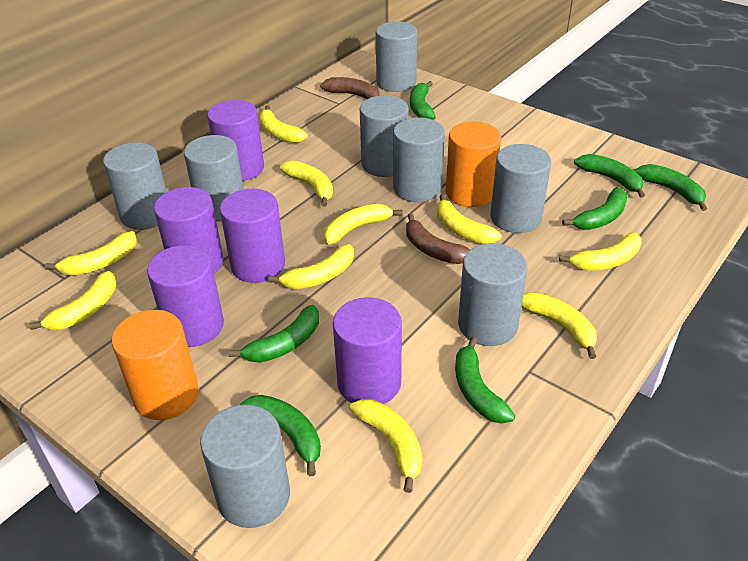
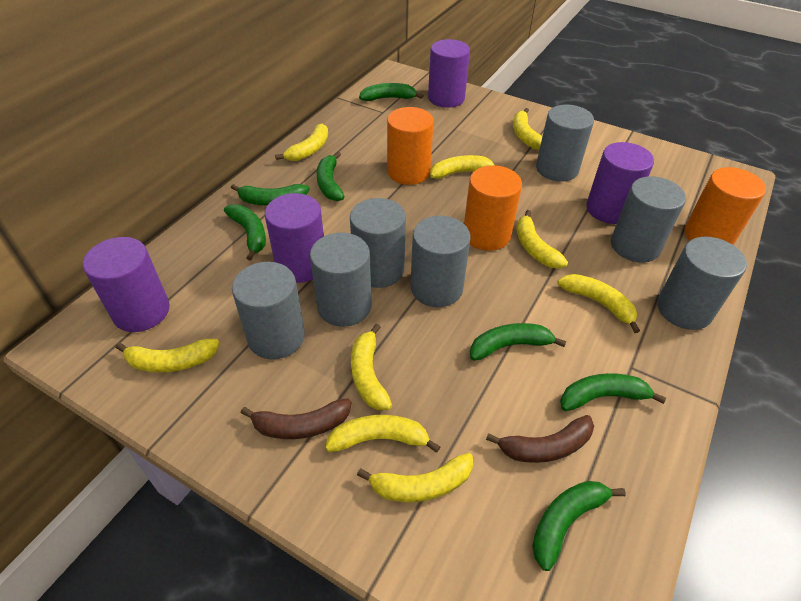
grey cylinder: [103,142,167,230] [184,135,244,222] [200,405,290,528] [360,95,409,177] [376,21,417,92] [393,117,445,202] [458,243,527,346] [491,144,551,233] = 8 -> [232,262,305,359] [310,233,372,327] [350,198,406,288] [411,216,470,307] [536,104,594,182] [611,176,686,263] [657,236,747,330] = 7
orange cylinder: [112,310,199,420] [446,121,501,207] = 2 -> [387,107,434,185] [464,165,522,251] [684,167,766,245] = 3
purple cylinder: [147,245,224,347] [154,187,223,274] [207,100,264,181] [220,189,285,283] [333,297,402,404] = 5 -> [83,237,170,332] [265,193,324,283] [428,39,470,108] [586,142,654,224] = 4
yellow banana: [29,271,117,330] [45,231,137,276] [259,105,308,143] [268,244,354,289] [280,161,333,207] [324,204,403,244] [350,399,422,493] [437,194,501,244] [522,292,597,359] [559,232,642,271] = 10 -> [116,339,219,373] [275,124,328,161] [325,415,440,453] [351,323,392,410] [357,453,473,502] [430,155,497,179] [513,108,542,150] [517,210,568,269] [557,274,640,333] = 9

